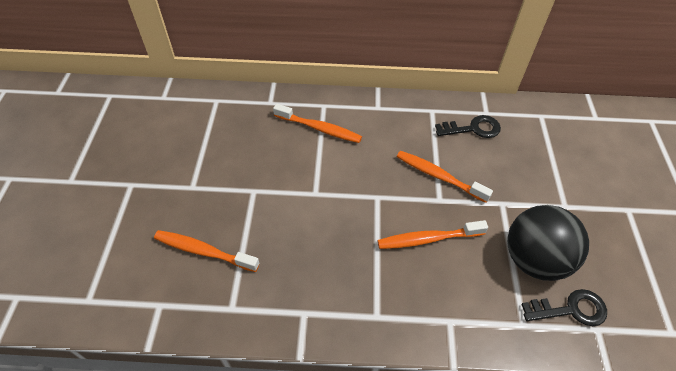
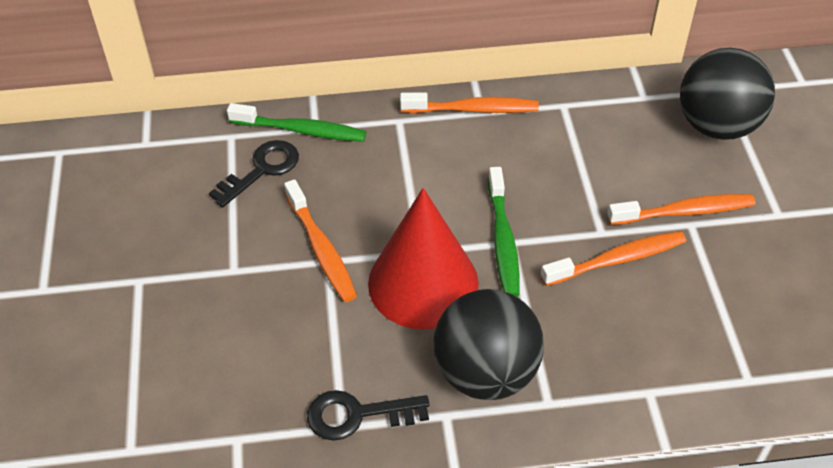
black ball: [507,205,589,281] = 1 -> [433,289,544,400] [680,48,775,140] = 2
green toothbrush: none = 0 -> [227,103,366,142] [488,167,520,297] = 2
red cone: none = 0 -> [368,188,479,330] = 1

